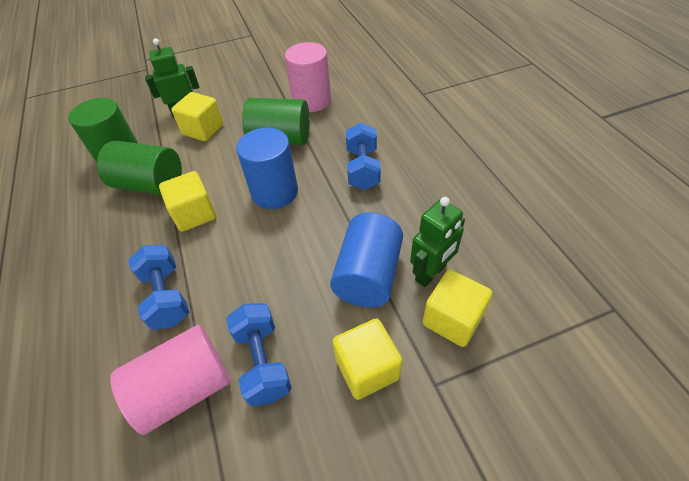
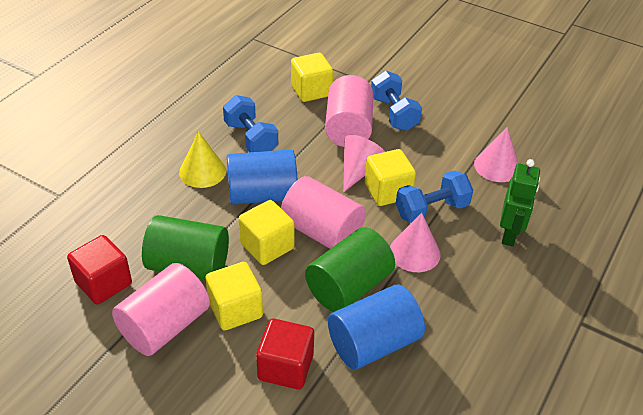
green cylinder: [68,98,138,163] [97,141,182,195] [242,98,310,145] = 3 -> [142,215,229,280] [305,228,395,312] = 2
green robot: [145,38,199,118] [410,197,465,287] = 2 -> [500,159,540,247] = 1
pink cone: none = 0 -> [343,135,385,192] [390,213,441,272] [474,127,518,182] = 3
pink cylinder: [110,325,230,435] [285,42,331,112] = 2 -> [112,263,210,356] [281,176,366,249] [325,75,373,147] = 3
red cube: none = 0 -> [67,235,132,304] [256,319,314,389] = 2
yellow cone: none = 0 -> [179,131,226,188] = 1

